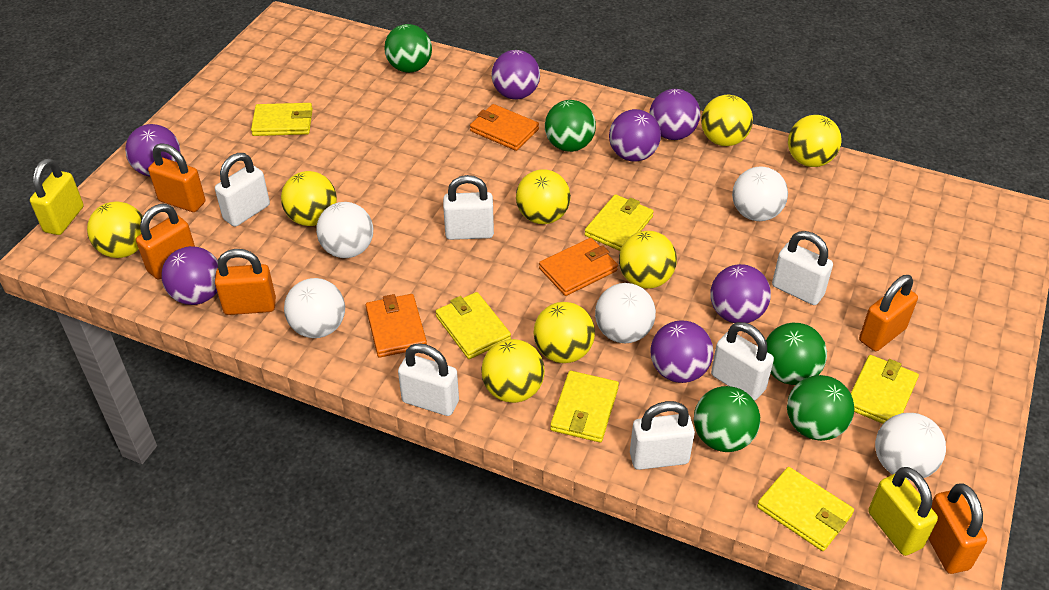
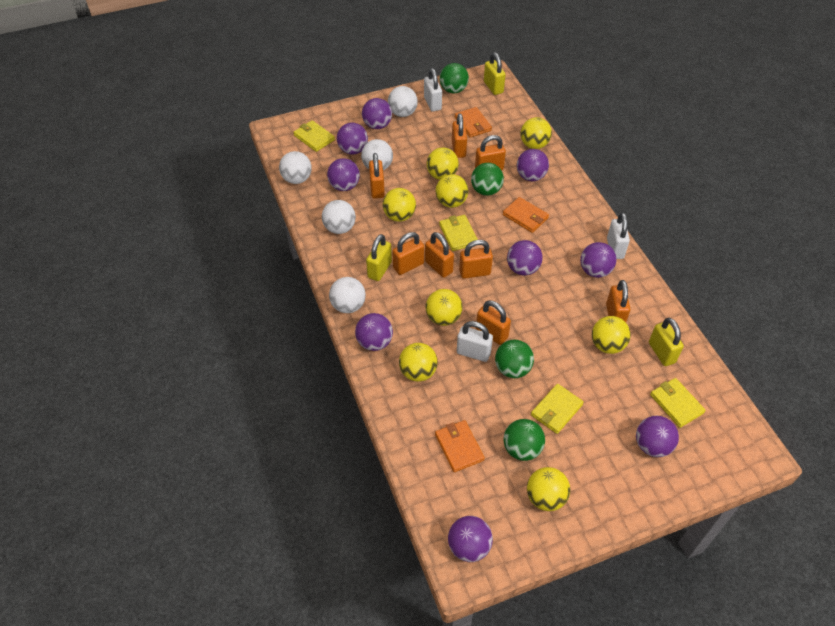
green ball: [384,24,432,73] [545,100,596,152] [694,386,760,452] [766,323,827,385] [787,375,854,441] = 5 -> [440,63,469,93] [471,163,504,196] [495,340,534,378] [504,419,545,461] = 4
orange padlock: [136,204,195,279] [148,143,205,212] [215,249,276,315] [859,275,918,351] [928,484,987,574] = 5 -> [369,153,385,199] [392,232,424,275] [425,232,454,278] [452,113,467,158] [459,240,493,279] [475,135,506,170] [476,300,511,345] [606,280,631,322] = 8
purple ball: [125,124,181,177] [161,246,218,305] [492,50,540,99] [609,109,661,162] [649,89,700,140] [650,321,713,383] [710,264,771,323] = 7 -> [327,158,360,191] [337,123,368,155] [355,313,393,351] [362,98,392,129] [448,516,493,562] [507,240,543,276] [517,149,549,181] [580,242,616,278] [636,416,679,457] = 9
white padlock: [215,153,270,227] [398,343,459,416] [443,175,494,240] [630,401,695,470] [711,322,774,400] [772,231,833,305] = 6 -> [424,68,442,112] [457,321,493,362] [607,213,630,259] = 3
yellow padlock: [30,158,84,235] [868,467,938,556] = 2 -> [366,234,392,281] [484,52,506,95] [649,318,684,366] = 3
yellow wallet: [251,103,313,136] [436,292,511,359] [550,371,619,442] [584,194,654,251] [757,467,854,551] [851,355,919,424] = 6 -> [293,120,335,152] [439,215,478,251] [531,384,584,434] [650,378,706,428] = 4

